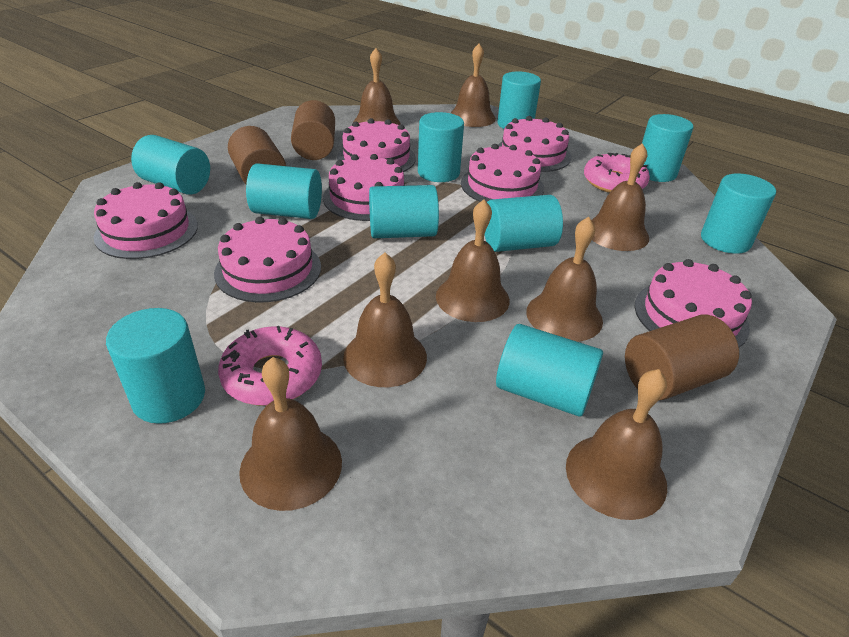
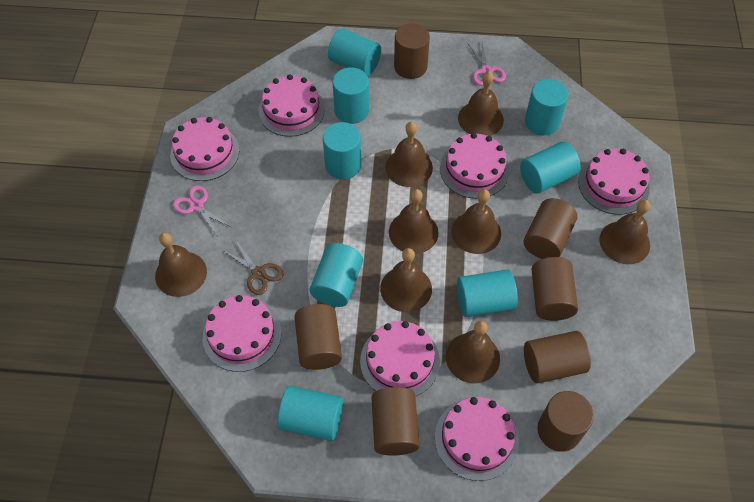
brown cylinder: [228,126,286,184] [291,100,335,160] [625,314,739,401] = 3 -> [294,304,342,370] [371,387,420,456] [394,24,430,79] [524,198,577,259] [524,331,591,383] [531,257,578,321] [538,391,594,452] = 7
brown scissors: none = 0 -> [222,239,284,295] = 1
pink donut: [218,326,322,406] [584,153,650,193] = 2 -> none = 0
pink scissors: none = 0 -> [173,185,231,235] [468,42,506,86] = 2
turquoise cylinder: [106,308,205,424] [131,135,210,195] [246,164,322,219] [369,185,439,238] [418,112,464,182] [485,195,563,252] [496,324,603,417] [497,72,541,129] [642,114,694,182] [701,173,776,254] = 10 -> [277,386,343,441] [310,243,363,307] [323,122,361,179] [328,28,381,76] [333,67,369,124] [457,269,518,317] [520,142,581,193] [525,79,569,135] = 8

